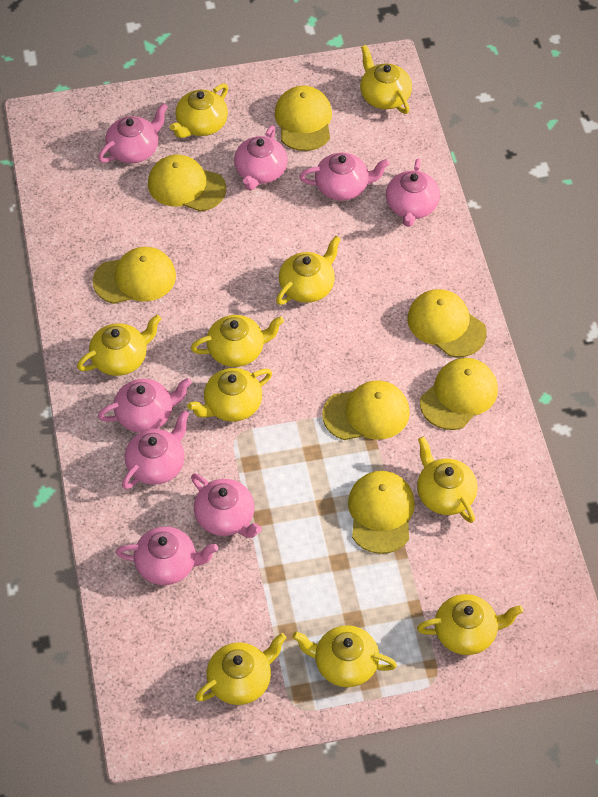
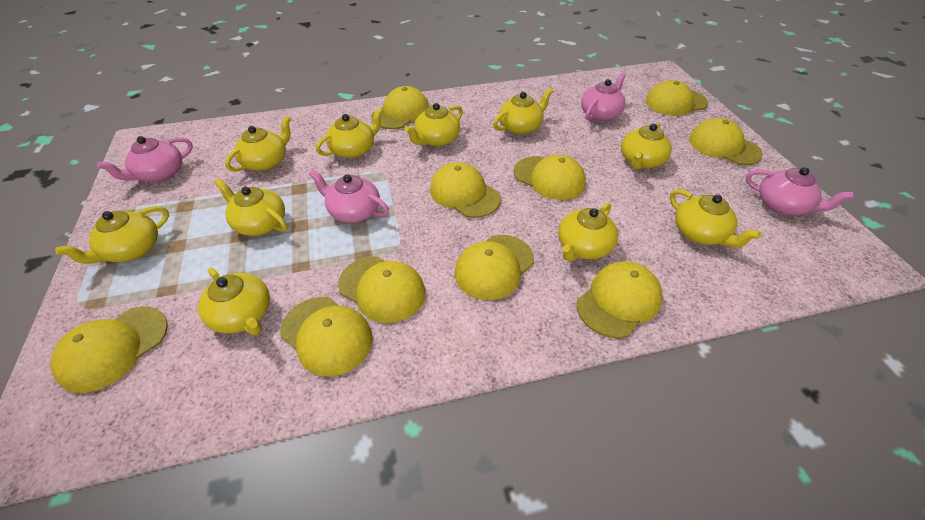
pink teapot: [98,103,168,163] [98,378,192,433] [116,526,218,585] [122,410,189,489] [191,473,262,538] [234,125,288,190] [299,152,390,201] [386,159,440,227] = 8 -> [97,136,193,182] [309,169,389,223] [581,73,626,121] [746,167,854,215] = 4
yellow cap: [93,247,176,304] [148,155,226,212] [275,86,332,151] [322,380,410,440] [348,471,415,554] [407,289,487,357] [420,358,498,430] = 7 -> [51,307,168,393] [281,297,373,377] [338,256,425,323] [371,86,429,129] [430,162,501,218] [455,235,534,300] [514,155,586,200] [577,261,663,338] [646,80,708,116] [689,118,763,165] = 10

